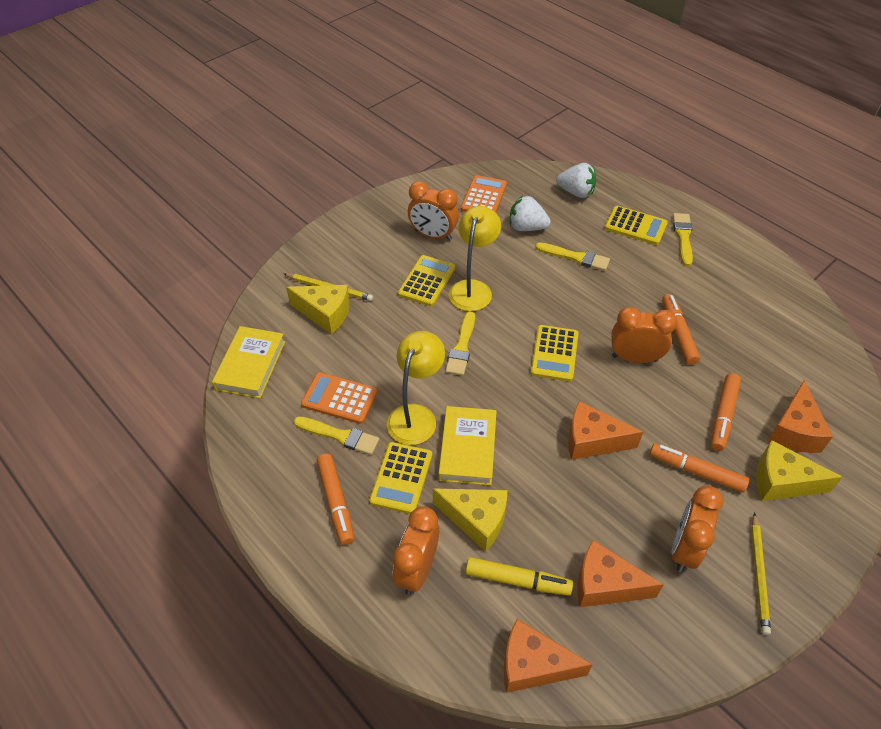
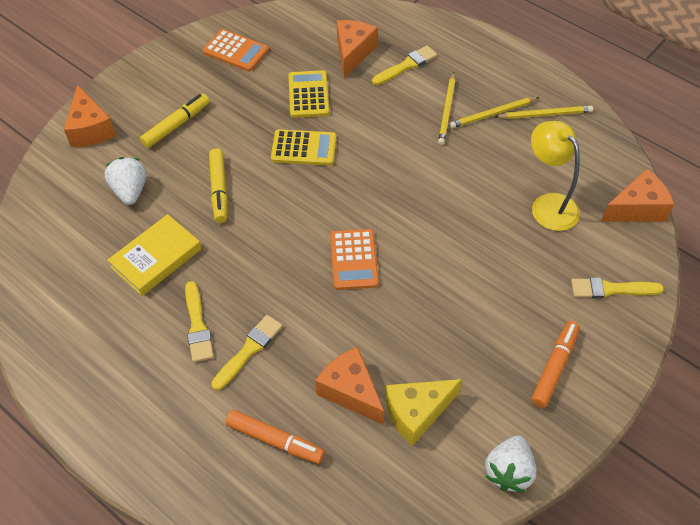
orange clock: [393,506,439,595] [408,181,459,241] [611,307,677,363] [671,486,724,572] = 4 -> none = 0
orange marker: [317,454,354,545] [650,443,749,493] [662,294,700,365] [711,373,741,451] = 4 -> [225,410,325,464] [531,321,580,408] = 2
yellow book: [212,326,285,398] [439,406,497,485] = 2 -> [108,214,201,296] = 1
yellow calculator: [369,442,432,514] [398,255,455,306] [531,325,579,382] [605,206,668,245] = 4 -> [271,129,337,165] [288,70,329,118] = 2
yellow cheese: [286,285,350,334] [433,488,507,552] [756,440,843,501] = 3 -> [385,379,462,446] = 1
yellow lamp: [387,331,445,445] [449,206,501,311] = 2 -> [531,121,580,231] = 1
yellow marker: [466,557,573,596] = 1 -> [140,94,209,148] [209,148,228,223] = 2
yellow pencil: [284,273,373,301] [751,512,771,635] = 2 -> [438,72,455,145] [449,97,539,128] [495,106,593,119] = 3

